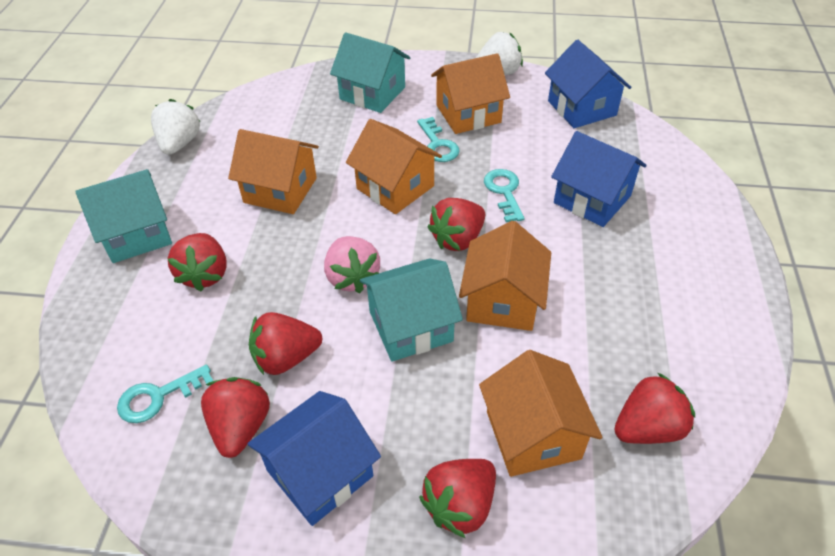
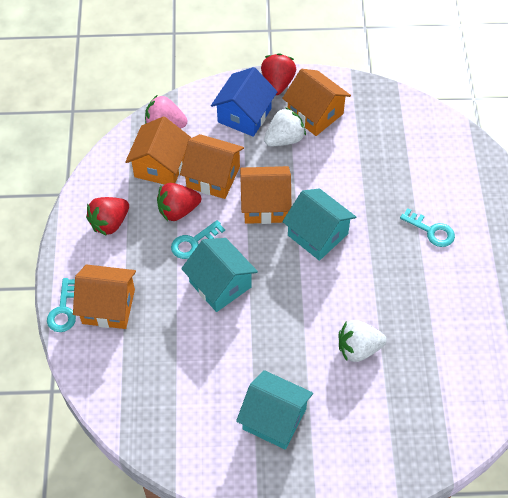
blue house: [247,391,381,526] [545,40,631,128] [551,131,647,227] = 3 -> [211,67,277,137] = 1
red strawberry: [168,233,227,291] [201,377,270,458] [249,312,322,375] [419,459,496,538] [428,198,485,251] [614,373,695,444] = 6 -> [86,197,129,236] [157,183,201,221] [261,53,296,95] = 3

